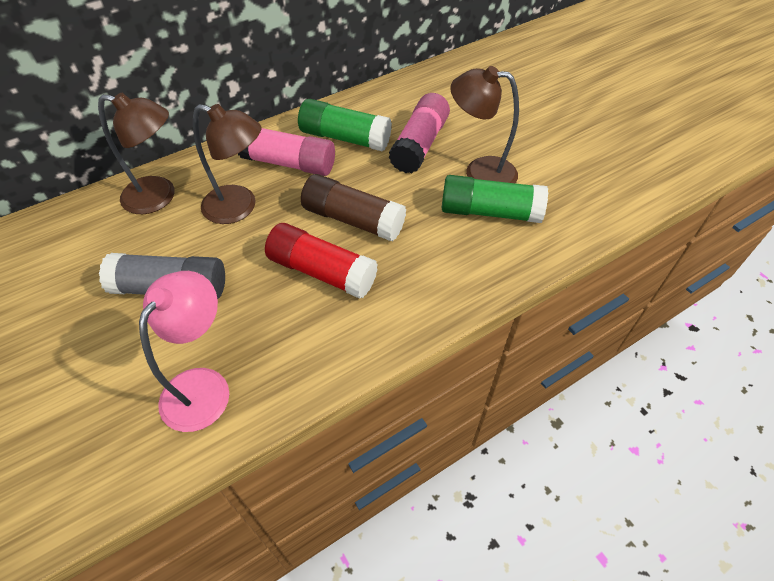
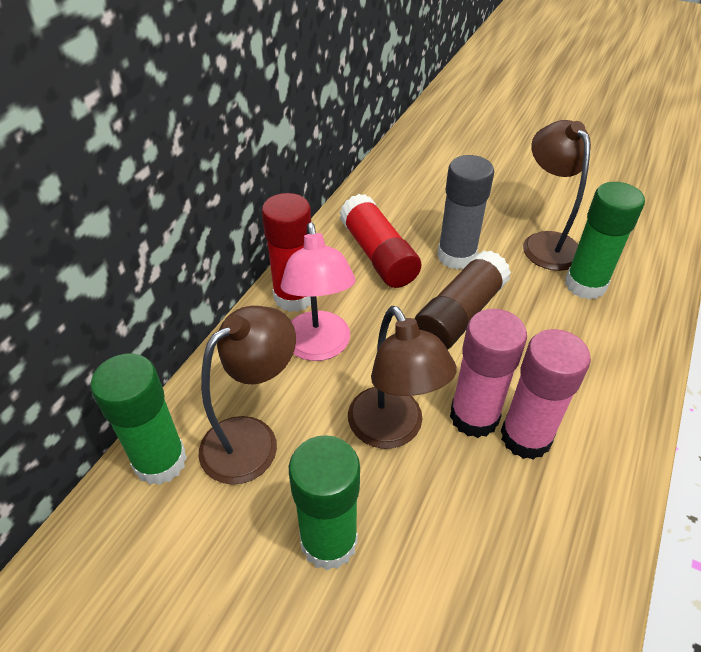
green glue stick: [298,99,392,152] [442,175,548,223] = 2 -> [91,353,187,485] [289,435,360,571] [565,182,645,299] = 3
red glue stick: [265,223,378,299] = 1 -> [262,193,311,312] [339,194,421,288] = 2

